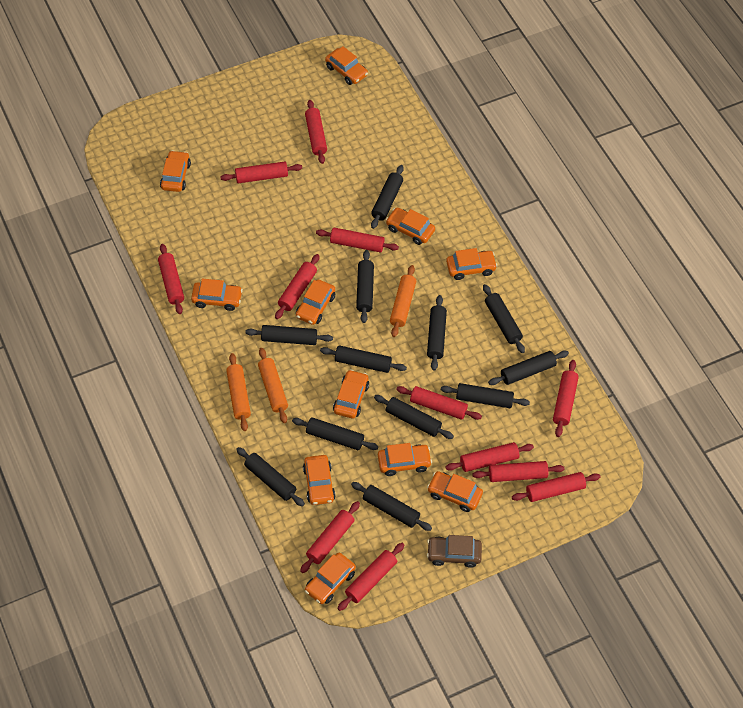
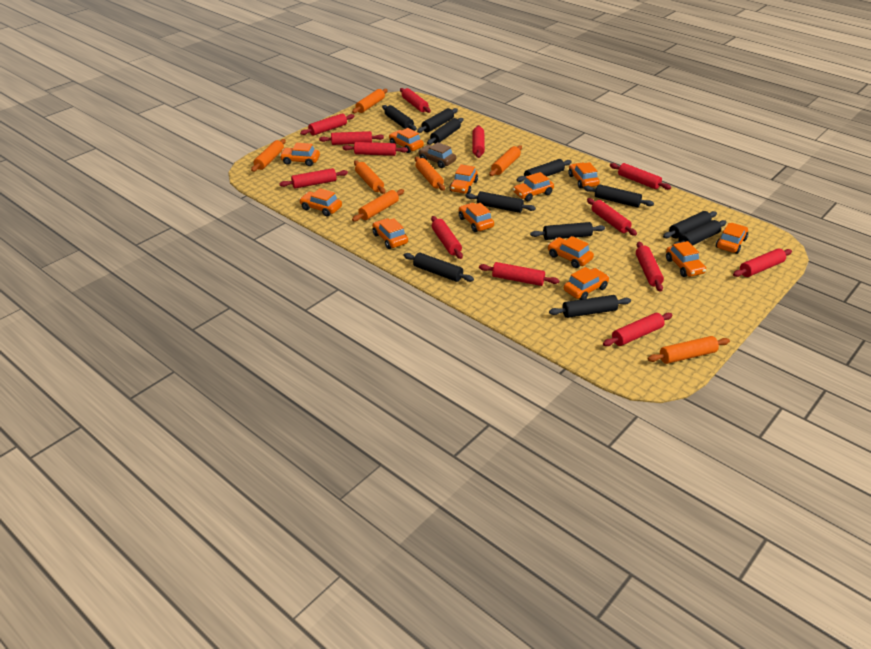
black rolling pin: [236,447,305,506] [245,325,333,345] [292,417,378,450] [320,345,407,373] [351,482,432,531] [356,250,374,323] [371,165,404,229] [374,395,454,439] [427,295,447,371] [441,383,530,408] [483,284,525,353] [488,351,569,385] = 12 -> [382,105,417,131] [404,252,474,282] [417,108,458,133] [427,118,463,145] [465,191,536,213] [517,159,572,182] [530,222,605,240] [549,295,631,318] [583,184,654,207] [663,211,717,238] [674,220,727,245] = 11
orange car: [160,150,191,192] [191,279,243,311] [296,280,335,325] [303,455,336,505] [305,553,356,604] [325,46,368,85] [333,369,369,418] [378,443,432,476] [386,208,435,245] [427,471,483,512] [446,248,497,280] = 11 -> [280,143,320,166] [299,188,342,216] [372,218,408,249] [389,128,424,153] [450,164,478,194] [459,203,494,232] [513,172,554,201] [548,236,594,268] [564,267,609,300] [568,162,600,189] [666,241,706,277] [716,223,748,254] = 12
orange rolling pin: [226,353,251,431] [258,348,288,423] [390,265,416,337] = 3 -> [251,139,286,172] [352,89,388,113] [352,189,404,221] [354,161,386,194] [415,157,445,191] [489,145,522,176] [648,336,730,364] = 7
red rolling pin: [158,244,184,314] [221,162,302,183] [275,254,320,319] [300,501,360,573] [305,100,327,164] [316,228,399,252] [337,543,404,611] [396,386,482,420] [445,442,534,472] [472,461,565,482] [512,472,600,502] [553,360,579,437] = 12 -> [279,168,348,188] [300,113,355,135] [319,131,384,145] [342,142,408,156] [400,88,431,113] [431,216,463,259] [472,125,485,158] [479,262,559,286] [587,198,637,236] [603,313,672,346] [610,163,671,190] [636,242,664,292] [733,248,792,277] = 13

